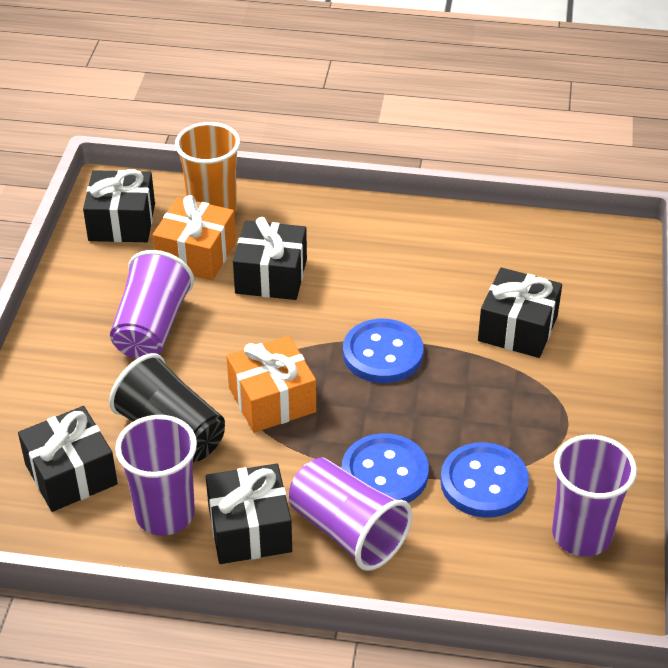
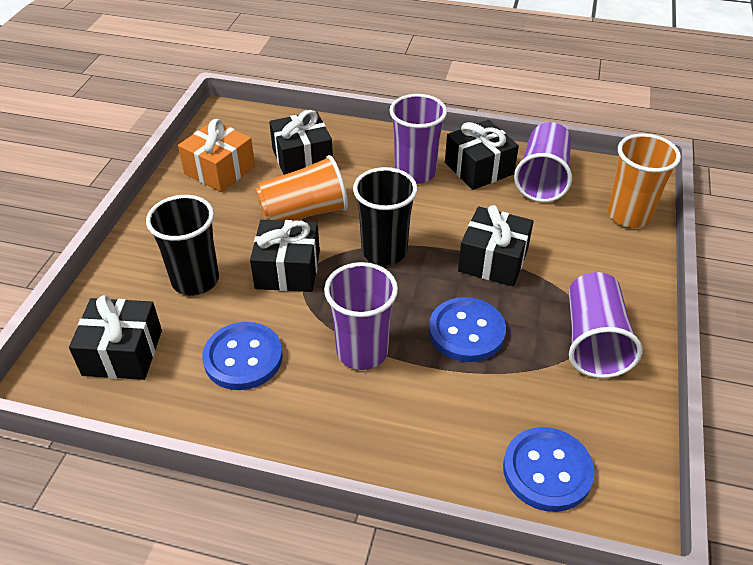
black cup: [109,353,225,462] = 1 -> [146,195,219,295] [353,167,418,265] = 2
orange cup: [175,122,240,214] = 1 -> [255,155,348,221] [608,133,681,228] = 2
orange gift: [153,195,236,280] [227,336,316,433] = 2 -> [178,119,255,192] = 1

